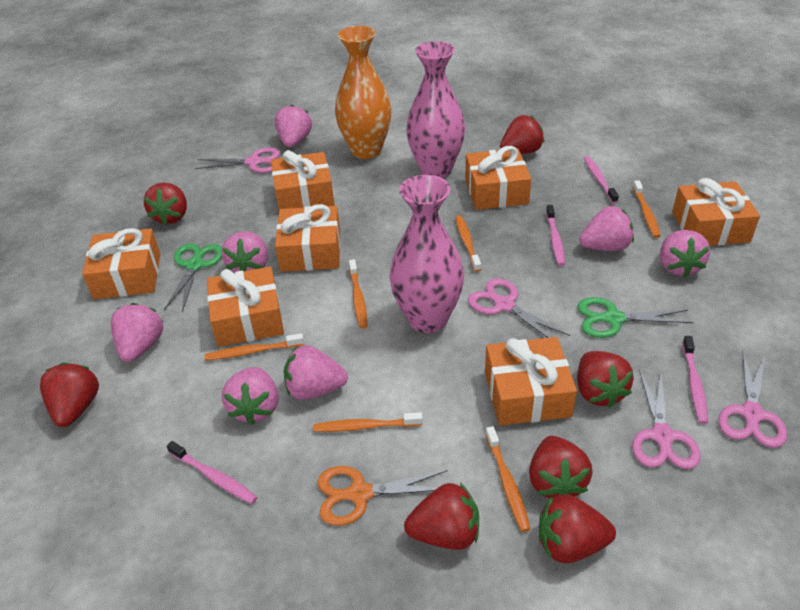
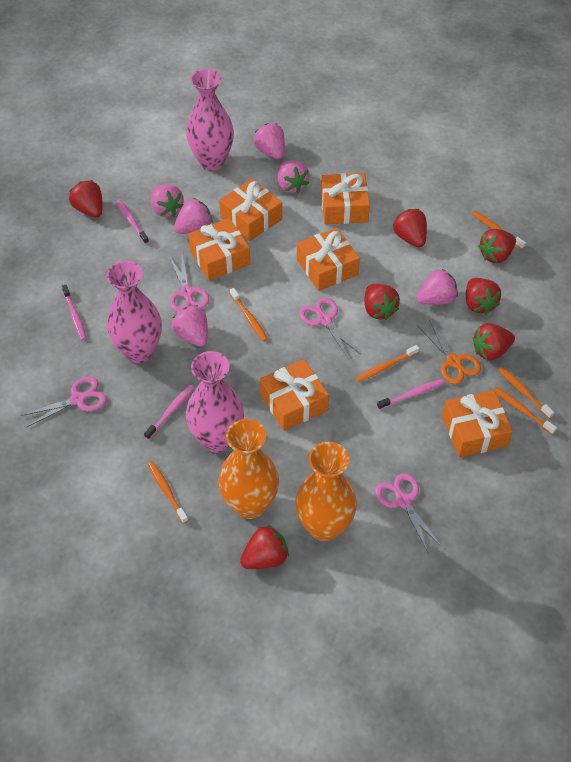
green scissors: [164,243,222,312] [578,297,693,338] = 2 -> none = 0
orange gift: [82,228,160,299] [207,267,284,347] [271,150,334,210] [275,204,341,272] [465,146,531,210] [485,337,577,426] [672,178,760,246] = 7 -> [188,218,250,281] [219,179,282,241] [260,359,329,431] [297,227,360,291] [321,173,370,224] [442,390,513,458] = 6
orange vase: [335,26,392,159] = 1 -> [218,419,279,519] [295,442,357,541] = 2
pink strawberry: [111,303,164,362] [222,231,268,273] [222,367,278,425] [275,104,312,147] [283,345,348,400] [579,206,634,251] [660,230,710,278] = 7 -> [151,184,184,217] [172,305,208,347] [174,198,213,234] [253,123,285,159] [278,160,310,193] [417,268,458,305] = 6
pink vase: [389,175,464,333] [406,41,465,178] = 2 -> [107,261,162,363] [186,69,234,171] [186,351,244,453] = 3

